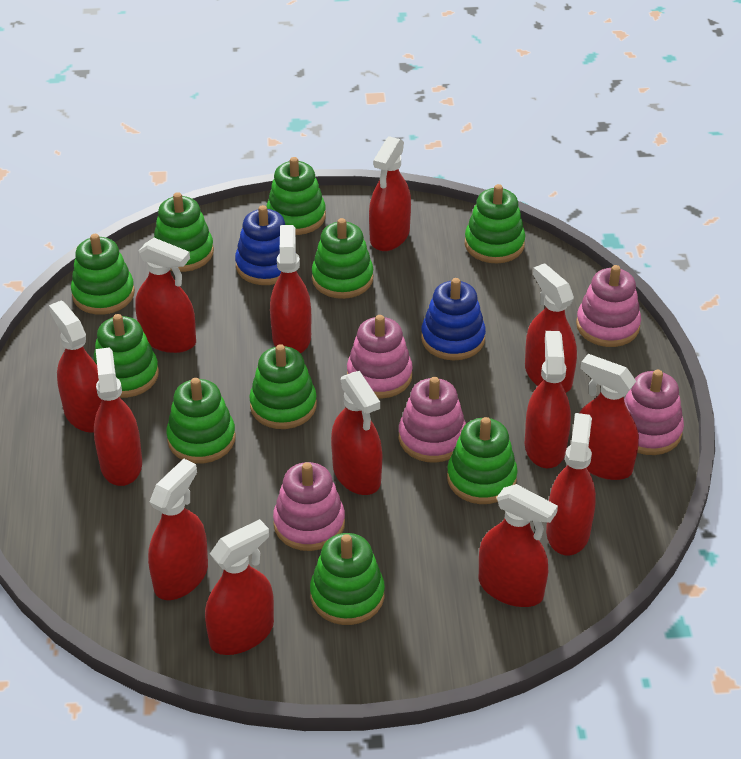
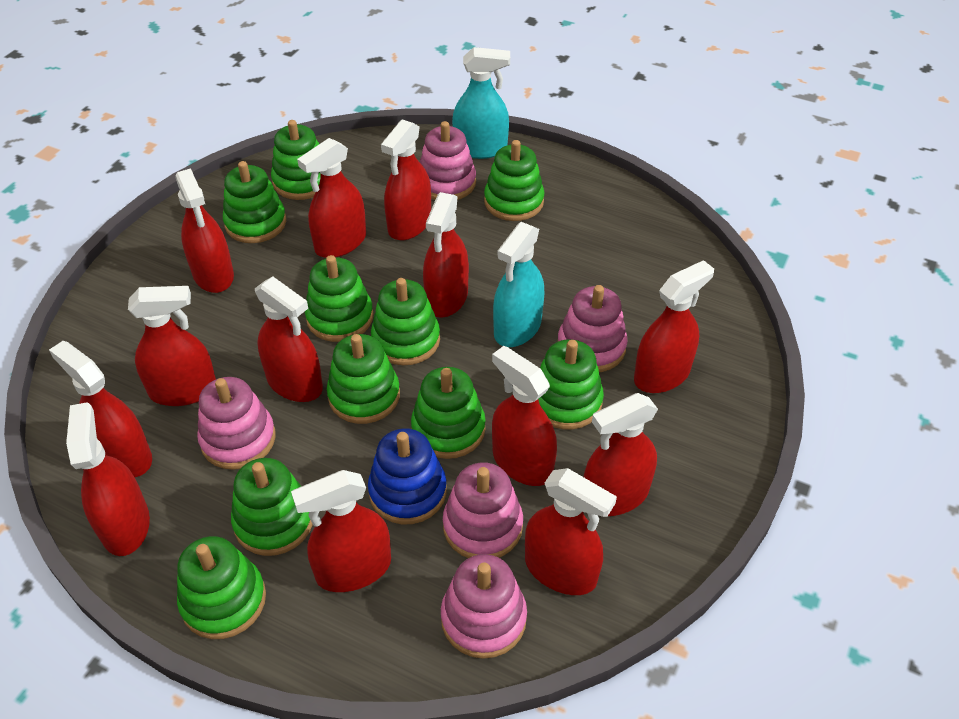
blue stacking toy: [235,205,285,285] [421,278,486,360] = 2 -> [368,428,447,524] = 1
turquoise spray bottle: none = 0 -> [452,47,510,159] [493,222,544,347] = 2

